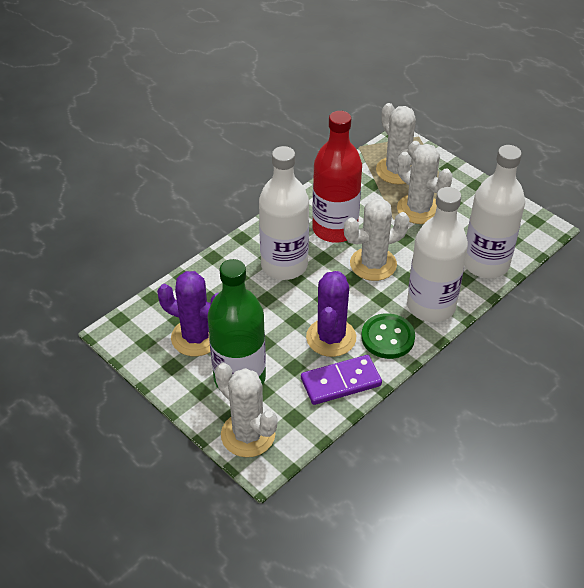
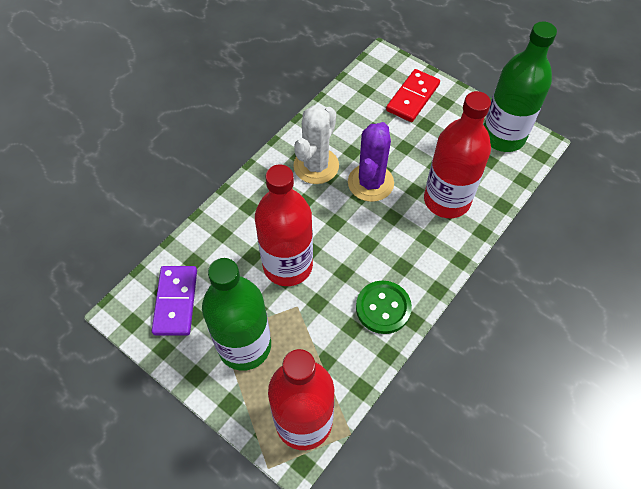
green bottle: [208,259,266,390] = 1 -> [202,258,271,371] [484,22,557,152] = 2
purple cactus: [157,271,218,356] [306,271,356,357] = 2 -> [348,122,394,202] = 1
red bottle: [312,111,362,243] = 1 -> [255,164,313,286] [268,349,334,450] [424,91,491,218] = 3
red domino: none = 0 -> [386,69,440,122] = 1
white bottle: [259,146,309,280] [407,187,468,322] [464,145,525,278] = 3 -> none = 0
white cactus: [215,363,278,457] [344,198,410,281] [376,103,420,184] [397,144,453,224] = 4 -> [293,106,339,184] = 1

